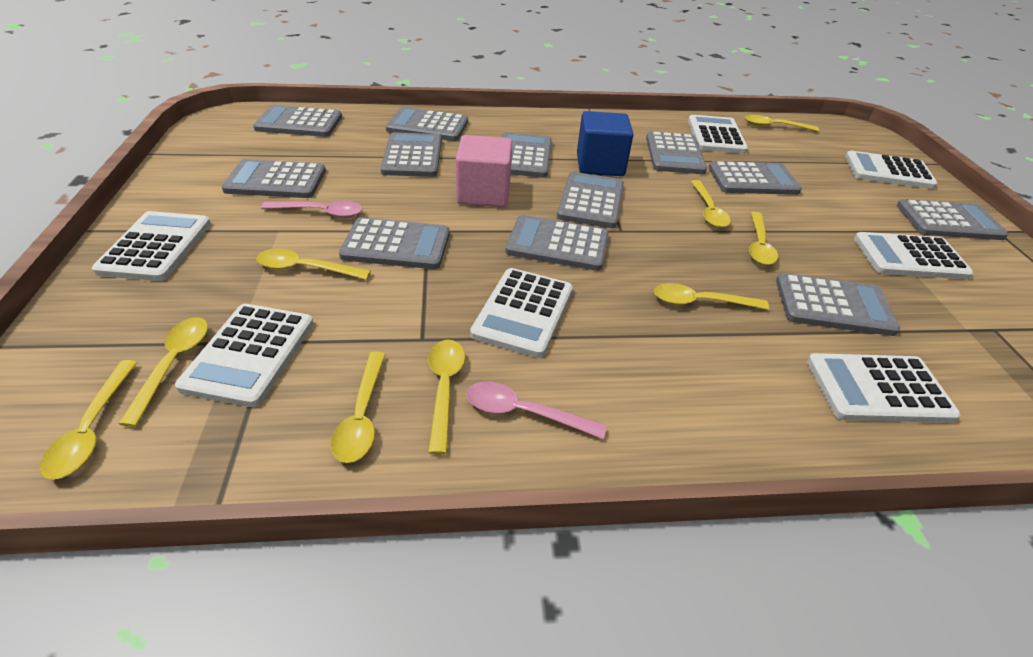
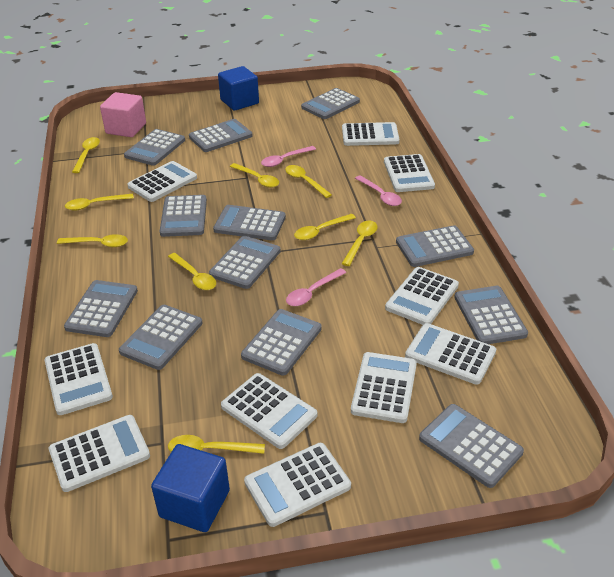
blue cube: [577,111,633,176] = 1 -> [151,444,230,532] [218,66,259,111] = 2
pink spoon: [261,200,363,218] [466,381,607,439] = 2 -> [261,146,316,167] [286,268,346,306] [355,175,402,206] = 3
white calculator: [92,211,211,281] [175,304,314,407] [470,268,573,358] [688,115,748,154] [807,353,961,423] [845,151,938,189] [854,232,974,279] = 7 -> [44,343,113,415] [49,415,150,492] [127,161,197,202] [221,373,317,449] [244,443,351,527] [342,122,400,146] [351,352,417,423] [384,154,435,192] [385,267,459,325] [405,323,496,385] = 10

